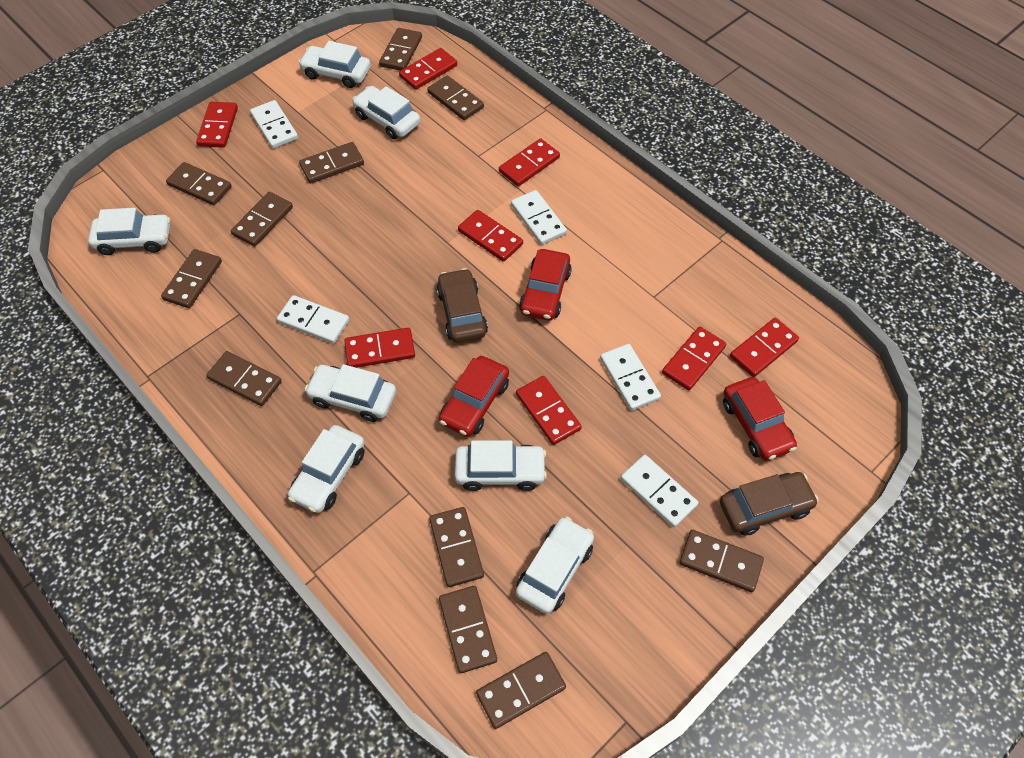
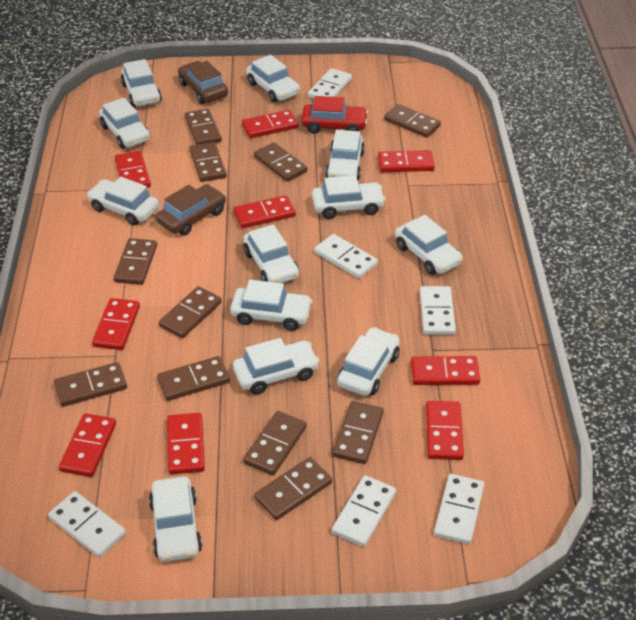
red car: [439,356,509,437] [519,249,572,321] [723,377,797,461] = 3 -> [301,96,368,134] = 1
red domino: [196,102,238,148] [344,328,415,368] [399,48,457,90] [458,210,523,262] [499,138,560,186] [516,376,582,445] [662,327,726,390] [730,318,799,377] = 8 -> [59,413,116,477] [92,298,140,350] [115,151,151,188] [167,413,205,475] [233,195,296,228] [242,110,299,138] [378,150,435,172] [411,356,480,385] [426,401,464,460] = 9
white car: [88,208,171,255] [288,425,365,513] [298,41,371,88] [305,364,396,422] [352,86,420,139] [455,440,547,491] [516,517,594,614] = 7 -> [87,177,159,225] [99,98,150,149] [121,59,162,107] [149,476,202,562] [230,280,312,331] [233,338,320,395] [244,224,299,283] [246,55,300,103] [312,175,386,219] [325,130,365,180] [337,327,400,396] [395,215,463,275] = 12
white domino: [250,100,298,149] [277,295,350,344] [511,190,567,245] [600,344,661,411] [621,455,698,527] = 5 -> [48,491,126,557] [308,68,352,99] [315,234,378,278] [332,475,396,547] [420,286,456,335] [434,474,484,544] = 6

